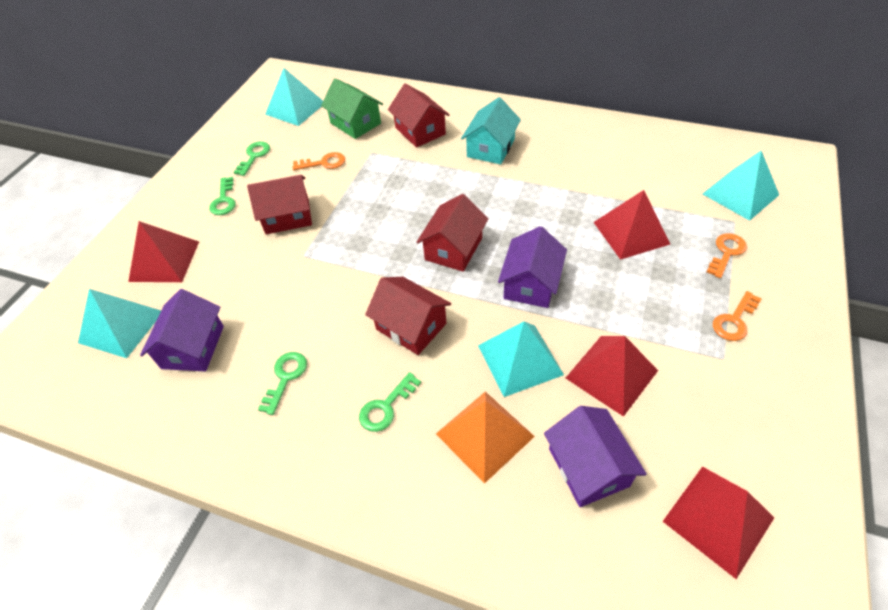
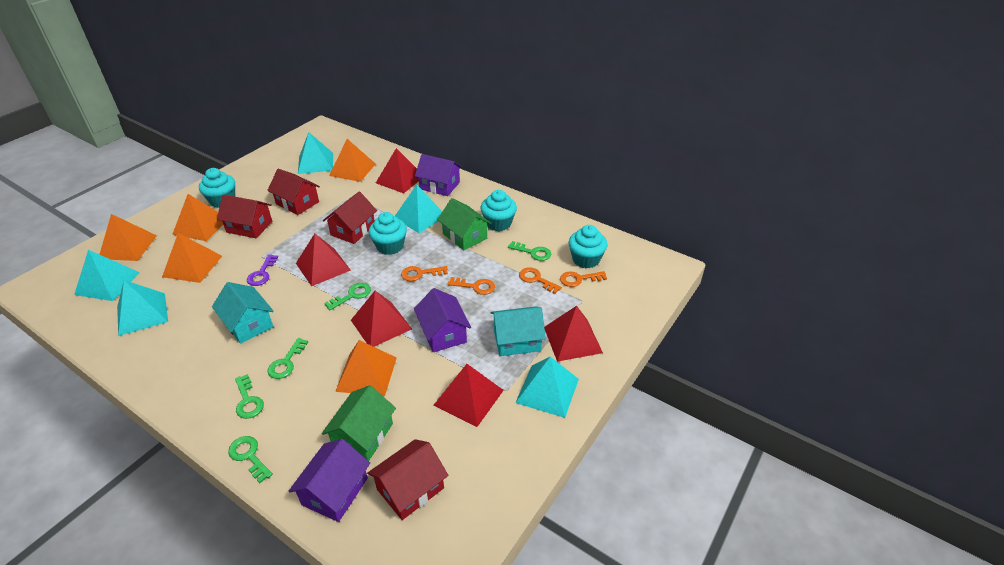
green house: [321,78,383,139] = 1 -> [322,385,396,461] [437,198,491,250] = 2
green key: [209,177,235,215] [234,141,270,176] [258,352,307,415] [359,372,421,432] = 4 -> [228,436,273,483] [235,374,264,419] [267,338,308,379] [324,283,371,310] [508,241,551,261] = 5
orange key: [292,152,345,170] [707,233,747,278] [713,291,761,341] = 3 -> [401,266,448,281] [448,277,495,295] [519,267,562,294] [560,271,607,287] = 4
orange pyramid: [436,392,535,484] = 1 -> [99,214,157,261] [162,233,222,283] [172,194,223,241] [329,139,376,182] [335,340,397,396] = 5
purple key: none = 0 -> [247,254,278,286] = 1
red pyramid: [128,221,199,282] [566,336,658,417] [593,190,670,260] [663,467,774,579] = 4 -> [296,234,351,286] [351,291,412,347] [376,148,419,193] [433,364,504,427] [544,306,603,362] = 5
turquoise cupcake: none = 0 -> [199,168,235,208] [369,212,407,255] [481,190,517,231] [569,225,608,268] = 4
turquoise house: [461,97,521,164] = 1 -> [212,282,274,344] [491,306,546,356] = 2
turquoise pyramid: [78,289,161,358] [265,68,323,126] [478,321,564,397] [703,151,779,221] = 4 -> [74,250,140,301] [117,280,168,336] [298,133,333,174] [395,185,442,233] [516,357,579,418] = 5

